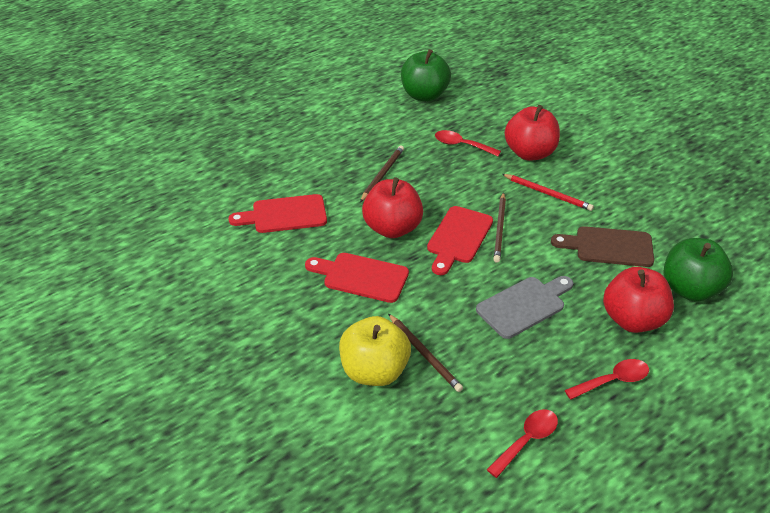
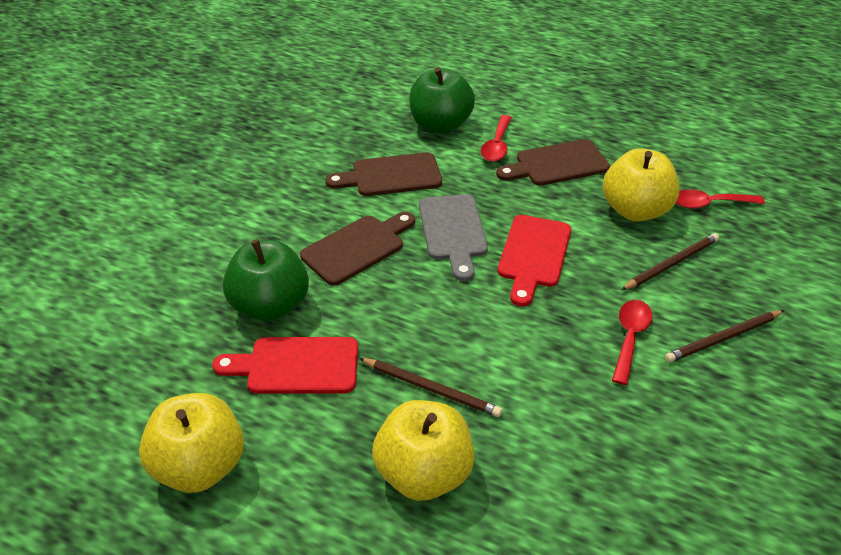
brown cutting board: [551,226,654,267] = 1 -> [300,212,415,286] [326,152,442,196] [496,139,610,186] = 3
red apple: [362,177,423,238] [505,105,560,161] [603,267,674,333] = 3 -> none = 0
red cutting board: [228,194,327,233] [305,253,409,303] [427,206,493,275] = 3 -> [212,337,358,394] [498,215,571,307] = 2
red pencil: [502,174,594,211] = 1 -> none = 0
yellow apple: [339,316,411,386] = 1 -> [139,393,244,493] [372,400,475,501] [603,148,680,222] = 3

